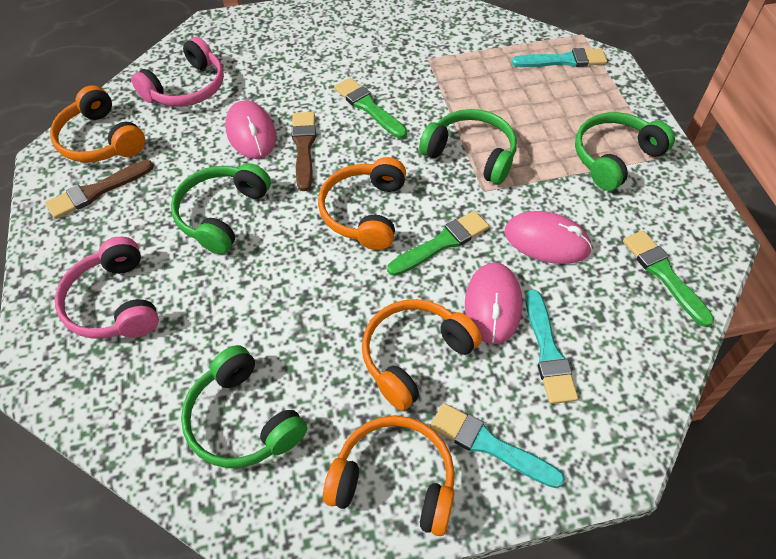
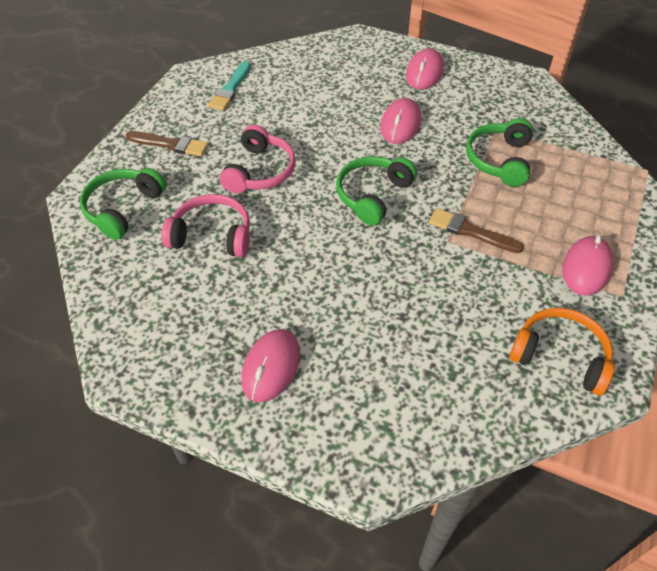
green brush: [334,78,407,139] [387,211,489,276] [623,230,714,327] = 3 -> none = 0
green headphones: [171,163,271,254] [181,345,307,468] [419,109,517,185] [575,112,675,191] = 4 -> [80,168,167,240] [336,156,417,225] [466,118,533,187] = 3
orange headphones: [50,85,145,162] [318,157,406,250] [323,416,455,536] [362,299,482,411] = 4 -> [510,308,615,395] = 1
pink mouse: [225,100,276,159] [465,263,523,345] [505,211,592,264] = 3 -> [241,329,300,402] [380,98,421,144] [406,48,444,89] [563,235,613,296] = 4
turquoise brush: [430,403,565,488] [512,48,607,67] [525,289,578,404] = 3 -> [208,61,251,111] = 1

